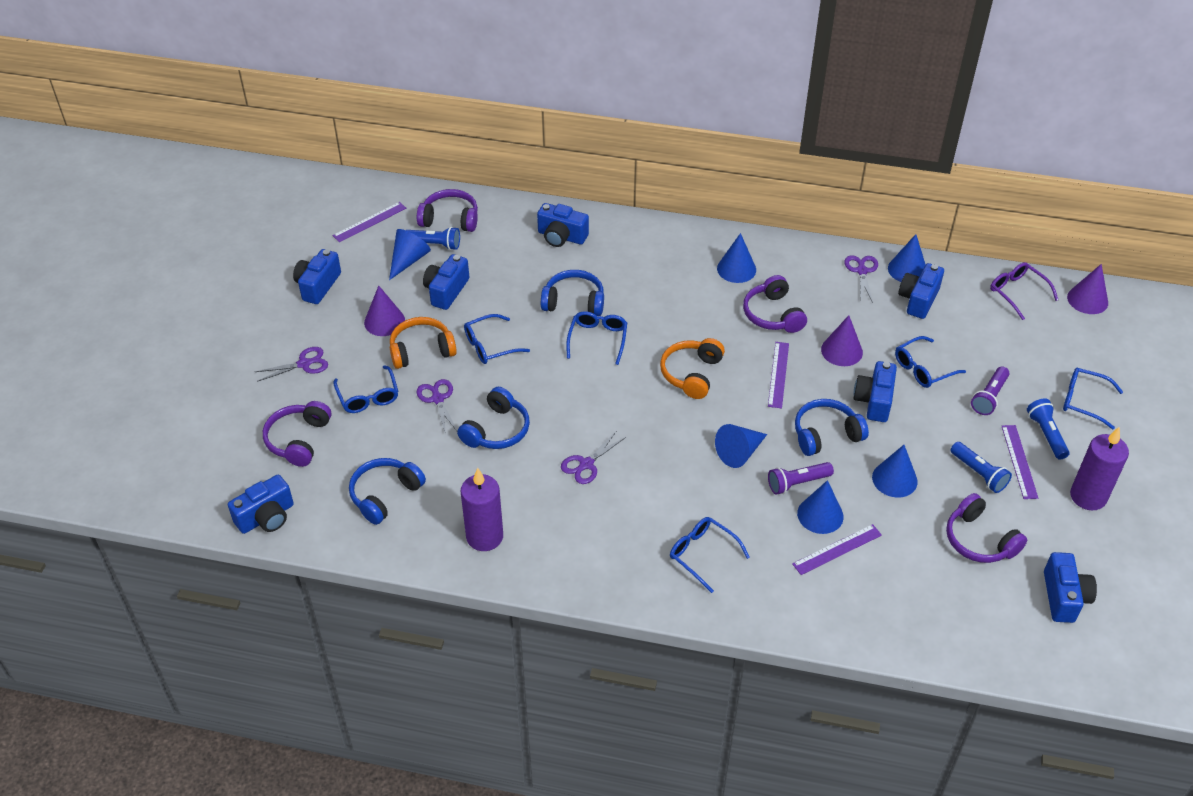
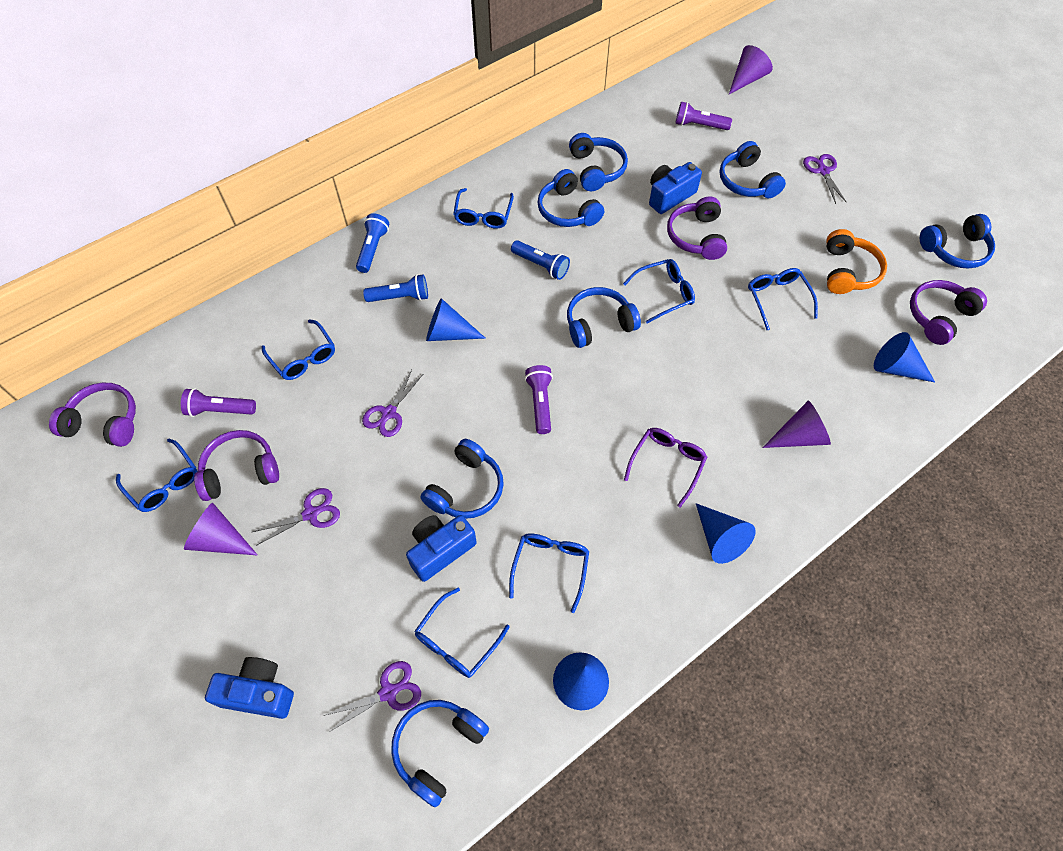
blue camera: [228,475,294,534] [293,249,341,304] [423,254,469,310] [537,203,589,247] [854,361,897,422] [898,263,944,319] [1044,552,1097,623] = 7 -> [205,657,294,719] [406,515,477,582] [649,162,702,214] = 3
blue cone: [389,229,431,280] [715,424,767,468] [717,233,756,283] [797,480,843,534] [872,445,918,498] [888,234,926,282] = 6 -> [426,298,486,341] [553,652,609,710] [696,503,756,564] [874,332,935,382] = 4
blue glasses: [333,365,398,413] [464,314,530,364] [566,311,627,365] [670,517,750,593] [895,336,966,388] [1063,368,1123,429] = 6 -> [116,438,198,512] [262,319,335,380] [414,587,510,678] [453,188,514,229] [509,533,589,613] [623,259,695,324] [748,268,818,330] = 7
blue headphones: [349,458,426,525] [457,387,530,449] [541,270,604,316] [795,399,869,456] = 4 -> [391,700,489,808] [420,439,504,519] [537,169,604,227] [567,287,641,348] [569,133,628,191] [719,141,786,198] [920,214,995,269] = 7
orange headphones: [390,317,457,369] [660,338,725,399] = 2 -> [826,229,887,294] = 1
purple candle: [461,468,503,551] [1070,427,1129,510] = 2 -> none = 0
purple flashlight: [768,462,834,495] [971,366,1010,415] = 2 -> [181,388,256,417] [525,365,553,434] [675,102,732,130] = 3
purple ruler: [332,202,406,242] [768,342,789,408] [792,524,882,575] [1002,425,1038,499] = 4 -> none = 0

